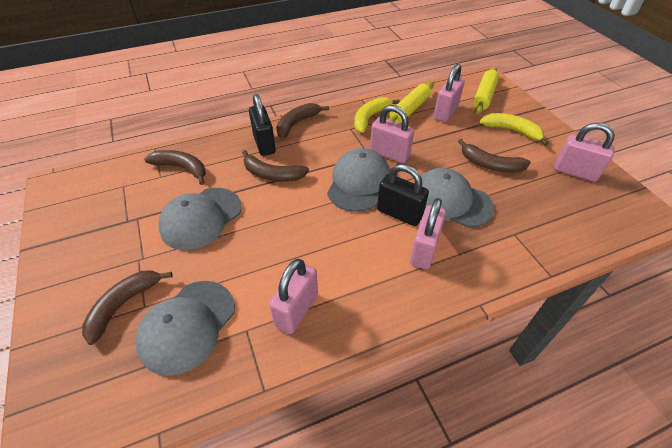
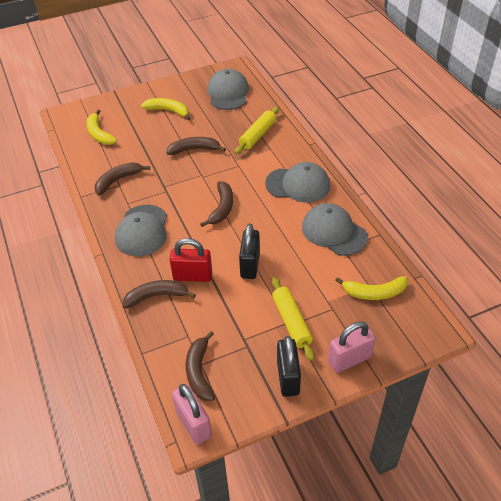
pink padlock: [269,259,318,334] [370,105,414,163] [410,198,446,269] [433,64,465,122] [554,123,615,182] = 5 -> [172,384,212,445] [328,321,376,373] = 2
red padlock: none = 0 -> [169,238,212,282] = 1
yellow banana: [354,97,400,133] [480,113,549,146] = 2 -> [87,110,117,145] [141,98,190,120] [335,276,408,300] = 3

